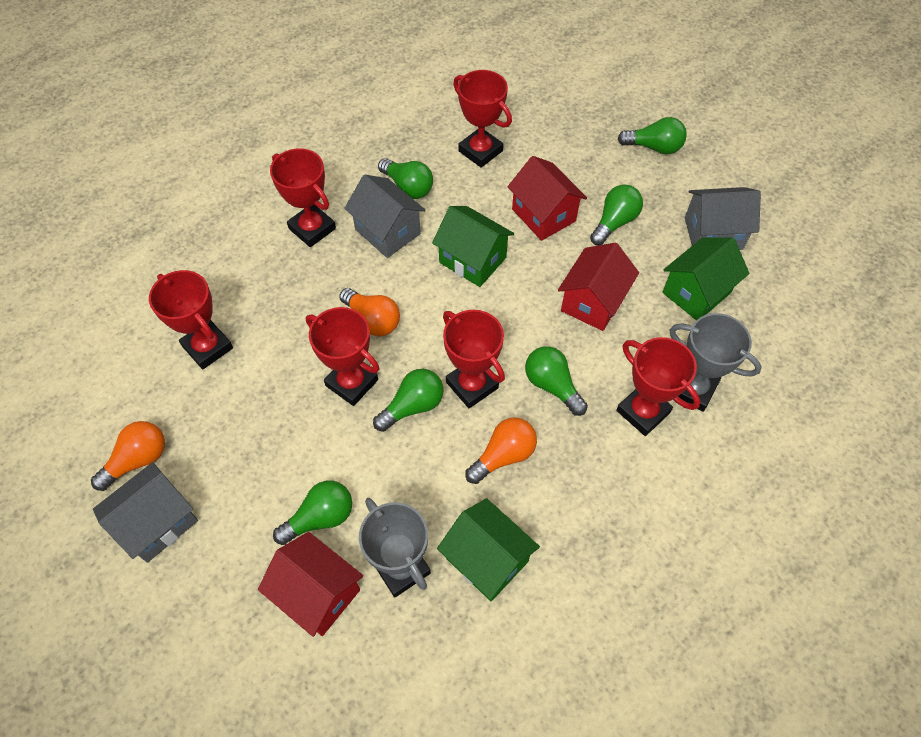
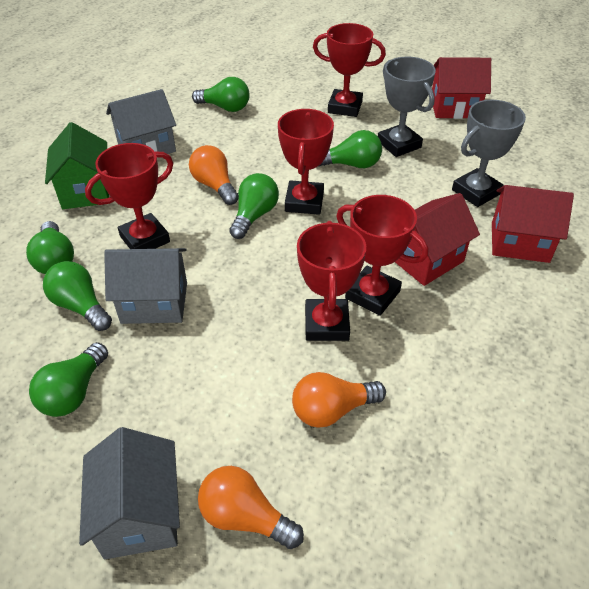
green house: [432,206,514,287] [437,498,540,601] [662,237,750,320] = 3 -> [45,122,109,209] = 1
red trophy: [149,270,233,369] [270,148,336,247] [306,307,380,406] [443,310,505,408] [453,70,512,168] [616,337,700,436] = 6 -> [85,143,173,249] [278,109,334,215] [297,221,366,341] [313,23,386,117] [336,195,428,316] = 5

